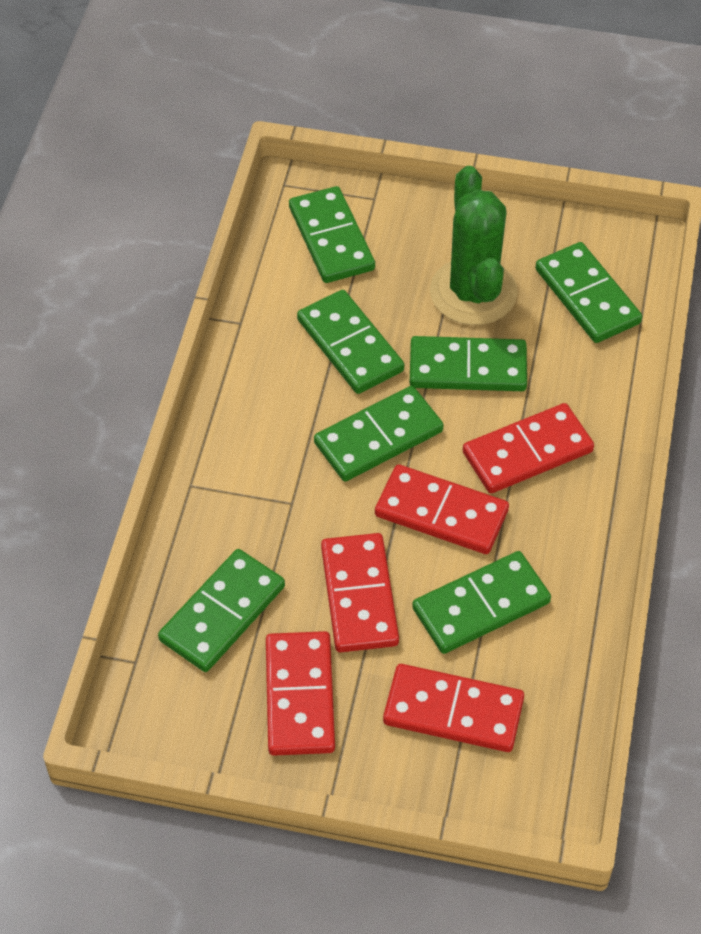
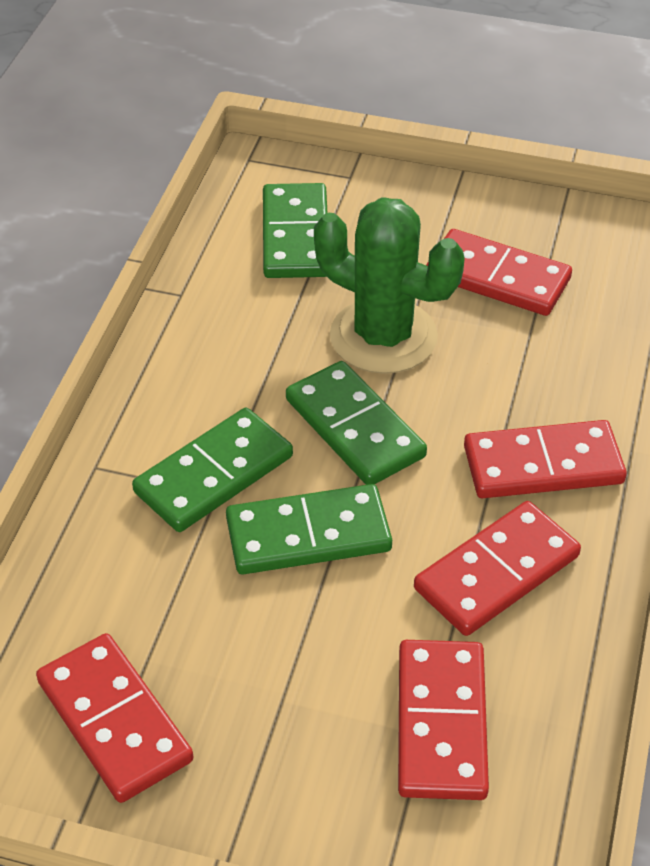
green domino: [158,549,285,672] [289,186,375,283] [297,290,404,394] [314,386,444,481] [410,336,527,391] [412,551,551,654] [535,242,642,343] = 7 -> [132,408,293,532] [226,484,392,574] [263,183,327,278] [286,361,427,485] = 4

